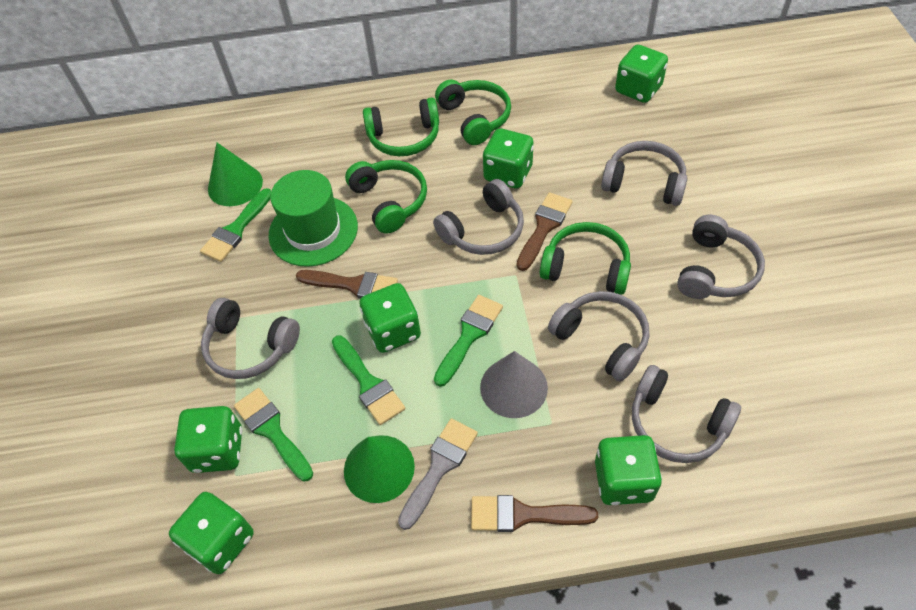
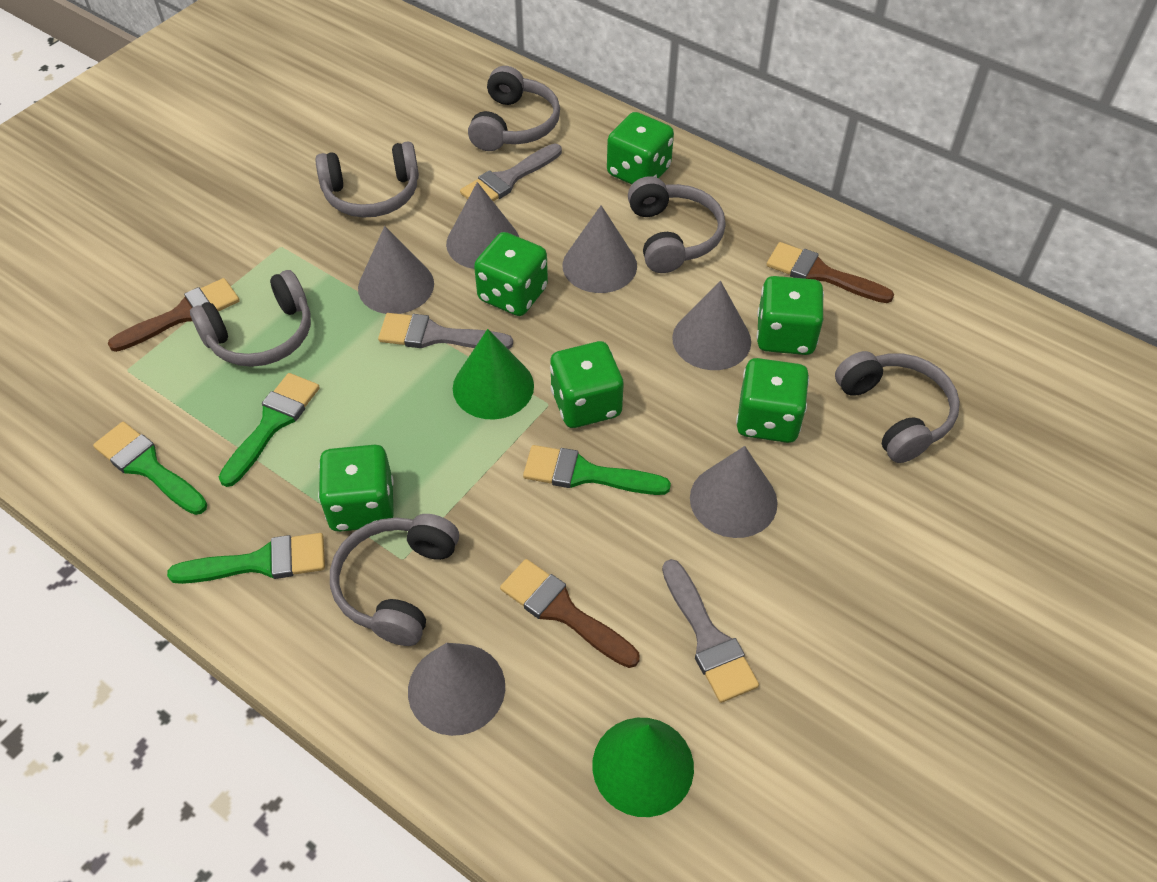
green hat: [268,170,358,267] = 1 -> none = 0
green headphones: [345,160,427,234] [363,97,439,156] [435,80,511,145] [540,222,631,295] = 4 -> none = 0
grey brush: [398,418,478,530] = 1 -> [378,313,513,350] [460,144,562,201] [662,559,759,703] = 3
grey cone: [480,351,548,418] = 1 -> [358,226,434,314] [408,643,505,736] [446,182,519,269] [562,205,637,293] [672,281,751,370] [690,446,778,538] = 6

